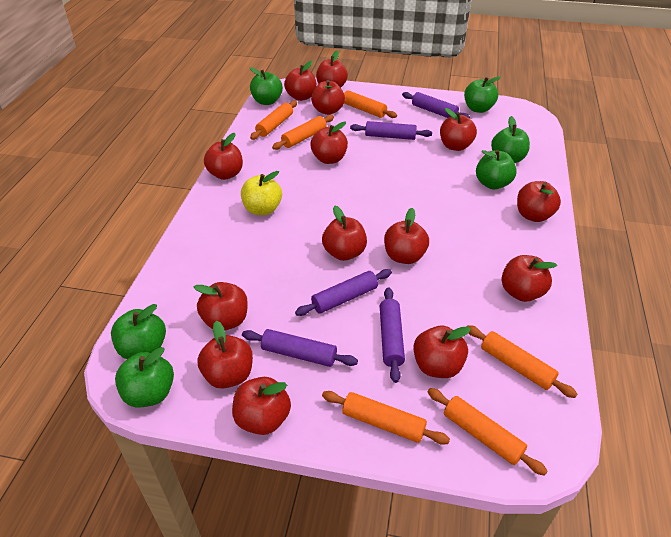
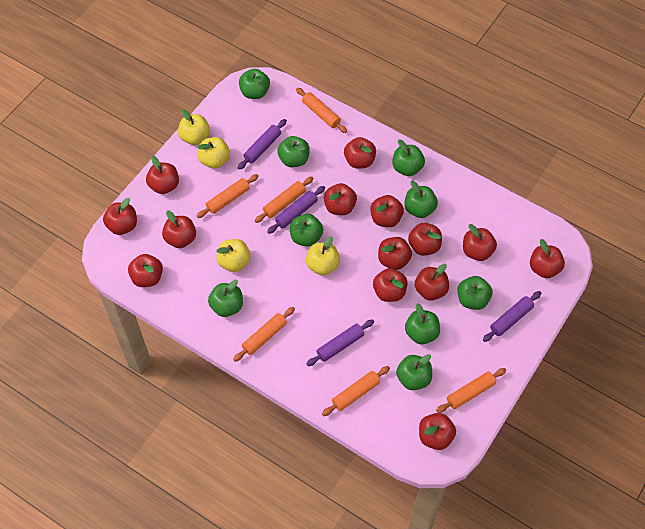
green apple: [111,304,166,359] [115,347,174,408] [250,67,283,105] [464,76,501,113] [476,150,517,189] [491,116,530,163] = 6 -> [208,280,243,317] [239,69,270,99] [277,136,310,167] [290,214,323,247] [393,140,425,176] [396,354,432,390] [405,181,438,218] [405,303,440,344] [457,276,492,310] = 9
purple rolling pin: [242,329,358,367] [295,269,392,316] [350,121,432,140] [380,287,405,383] [402,92,470,118] = 5 -> [238,119,287,170] [267,186,325,234] [306,319,374,366] [483,291,541,342] = 4
yellow apple: [241,171,282,215] = 1 -> [178,109,210,145] [198,137,230,168] [216,239,251,272] [306,236,340,275] = 4

